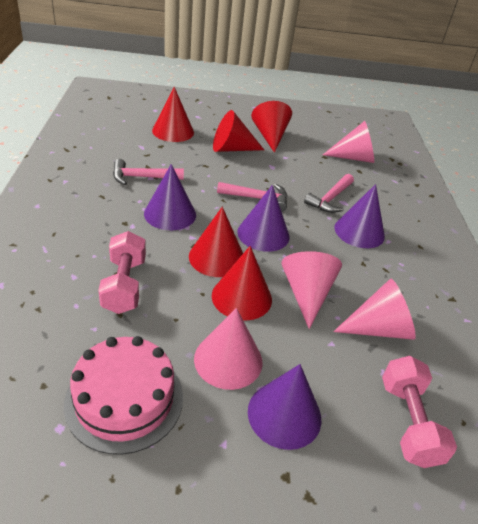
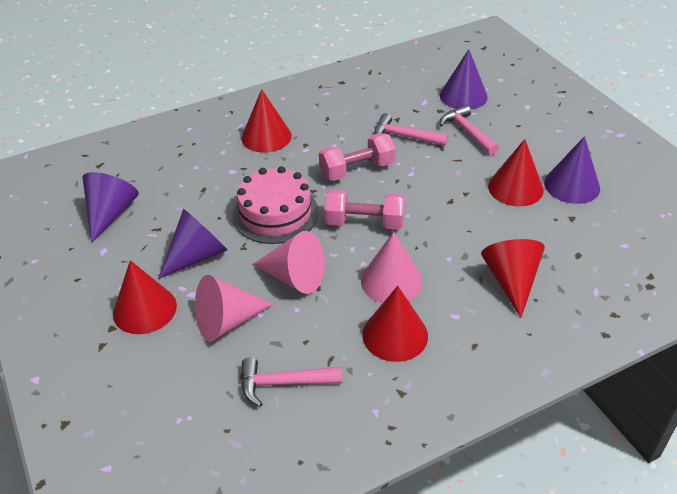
pink cone: [194,308,263,390] [281,251,342,329] [323,121,374,163] [333,279,416,340] = 4 -> [195,275,274,342] [253,231,325,294] [361,232,422,303] = 3

